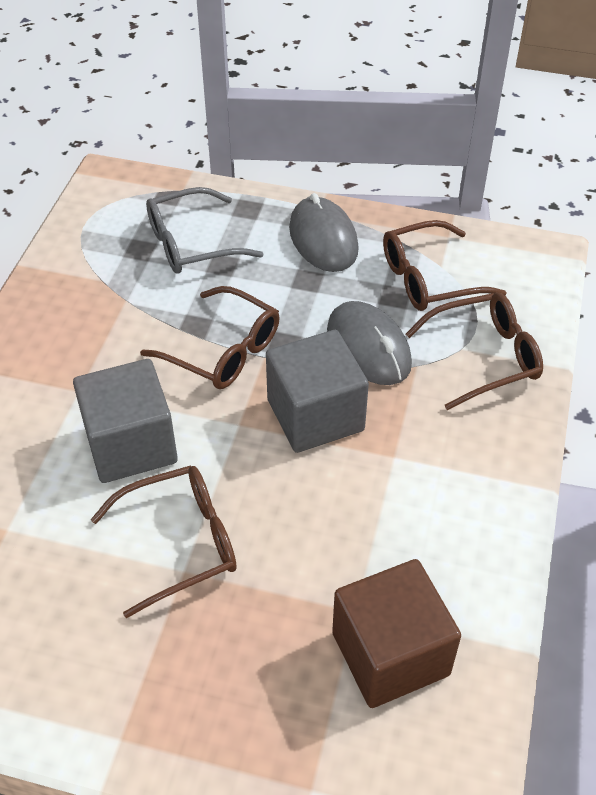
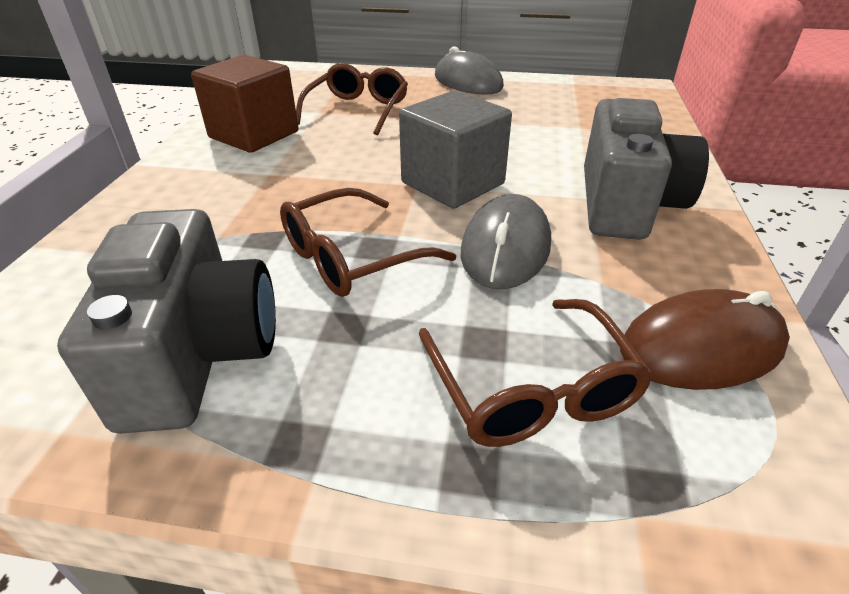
brown glasses: [91,465,237,618] [140,286,280,389] [383,220,507,311] [406,293,543,410] = 4 -> [280,188,456,297] [296,63,408,135] [419,299,653,447] = 3
brown mouse: none = 0 -> [620,289,790,390] = 1
grey camera: none = 0 -> [57,209,276,434] [584,98,709,240] = 2
grey cube: [73,359,178,483] [266,330,369,453] = 2 -> [399,90,512,209] = 1
grey glasses: [146,187,264,274] = 1 -> none = 0

